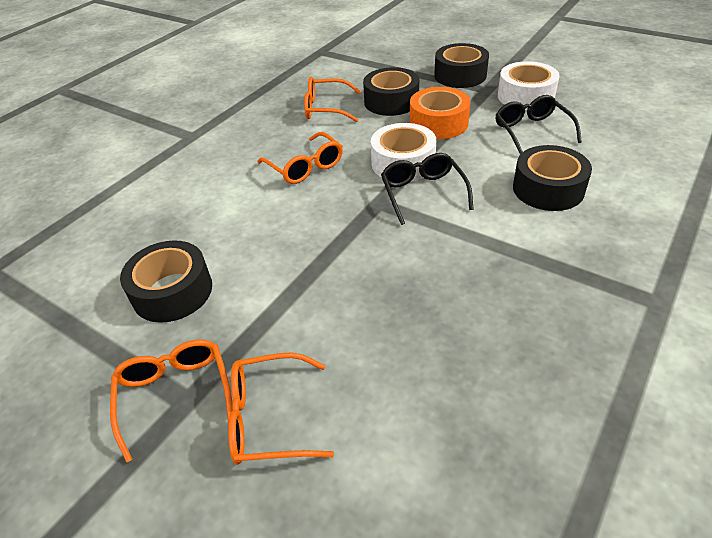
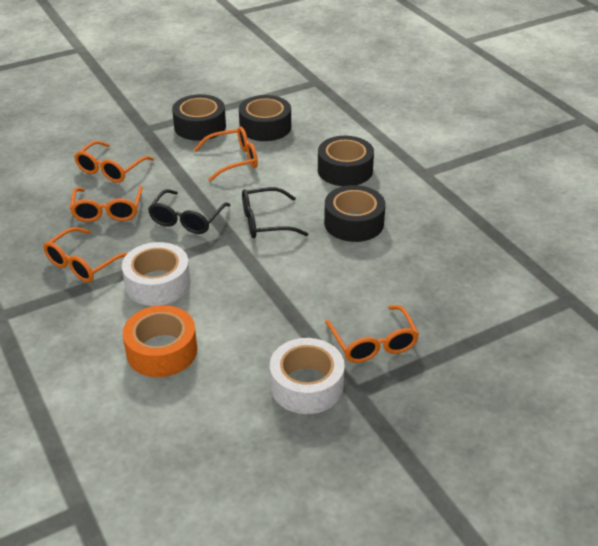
orange glasses: [110,339,232,463] [228,353,334,465] [258,132,343,184] [304,77,361,122] = 4 -> [43,227,128,282] [70,186,143,222] [74,141,154,183] [194,126,258,181] [325,305,419,363] = 5

